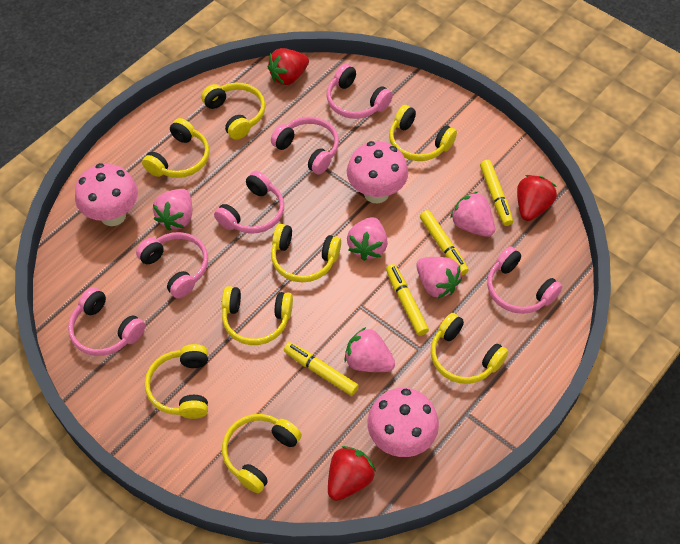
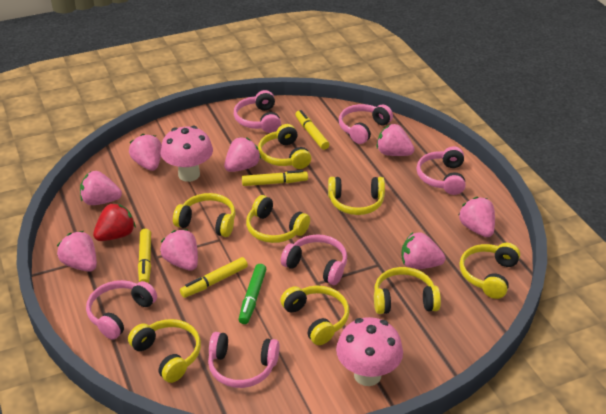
green marker: none = 0 -> [238,264,266,324] = 1
pink mushroom: [75,163,138,226] [347,141,408,203] [367,388,439,457] = 3 -> [161,126,213,182] [336,317,403,386] = 2
pink strawberry: [153,189,192,231] [344,327,395,372] [347,217,388,261] [416,257,462,298] [450,191,495,237] = 5 -> [57,231,97,272] [80,171,122,205] [129,134,162,171] [160,229,198,271] [224,137,261,172] [376,124,415,156] [401,232,445,269] [458,197,495,237] = 8
red strawberry: [267,48,309,85] [328,446,376,501] [517,175,557,221] = 3 -> [93,203,136,241] = 1

